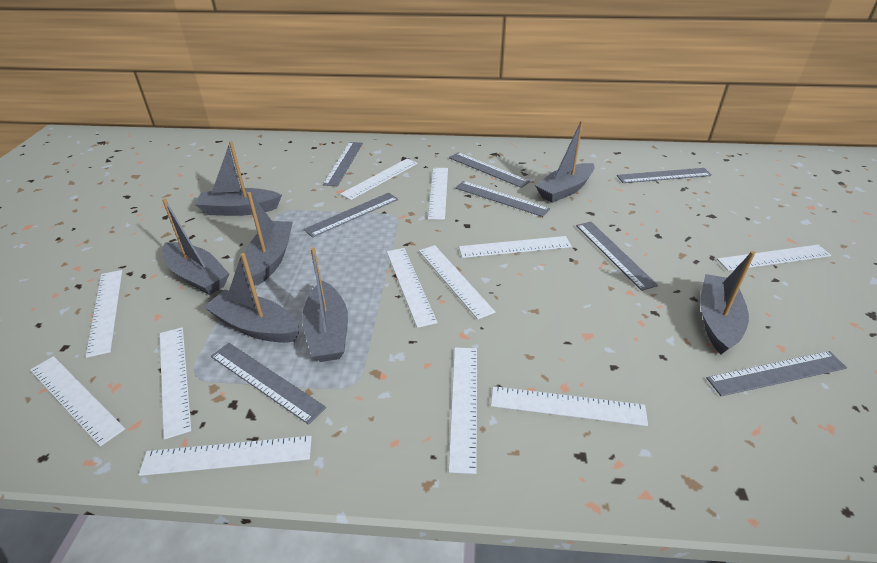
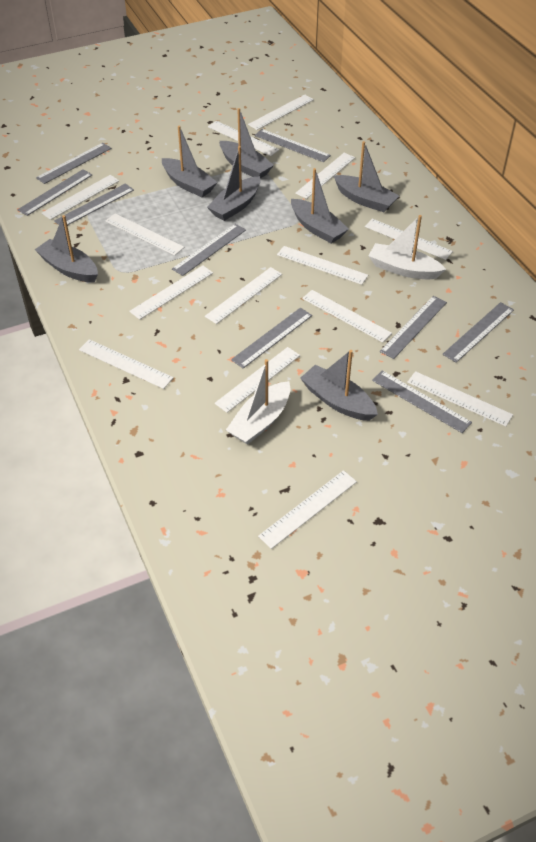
grey ruler: [211,343,327,425] [303,193,398,238] [323,142,363,186] [449,152,530,188] [455,181,550,217] [576,222,658,291] [617,168,712,183] [707,351,847,396] = 8 -> [17,169,92,216] [36,143,111,184] [54,183,134,225] [172,224,246,276] [231,308,312,368] [254,129,331,162] [372,370,472,433] [380,296,447,359] [442,302,514,363] = 9
white boat: none = 0 -> [226,359,290,445] [369,215,446,279] = 2
white ruler: [30,356,125,447] [86,270,122,358] [139,436,312,476] [160,327,192,440] [340,159,418,200] [387,248,438,328] [419,245,495,319] [428,168,448,220] [449,347,477,474] [459,236,572,258] [491,386,648,426] [717,245,831,271] = 12 -> [42,175,119,220] [79,339,174,389] [105,213,184,255] [129,265,213,320] [205,267,282,324] [208,121,279,156] [215,347,300,413] [248,94,314,130] [258,470,357,549] [277,246,368,285] [295,153,355,199] [302,290,392,343] [365,219,453,260] [407,371,513,427] = 14

